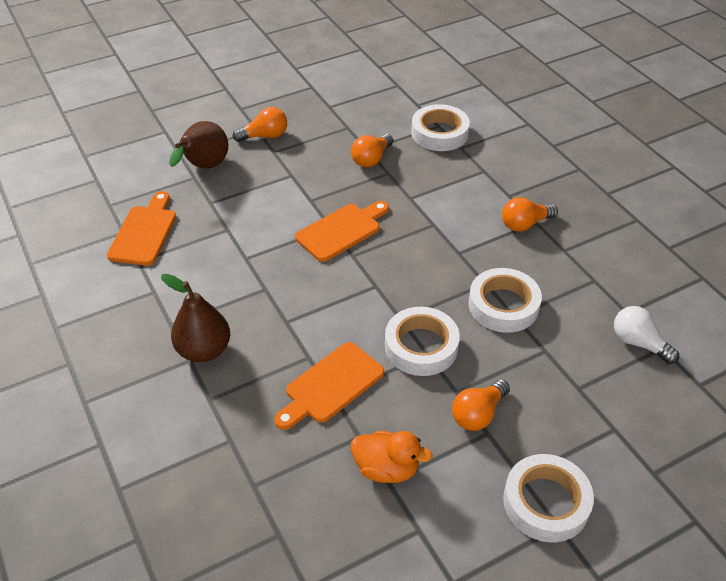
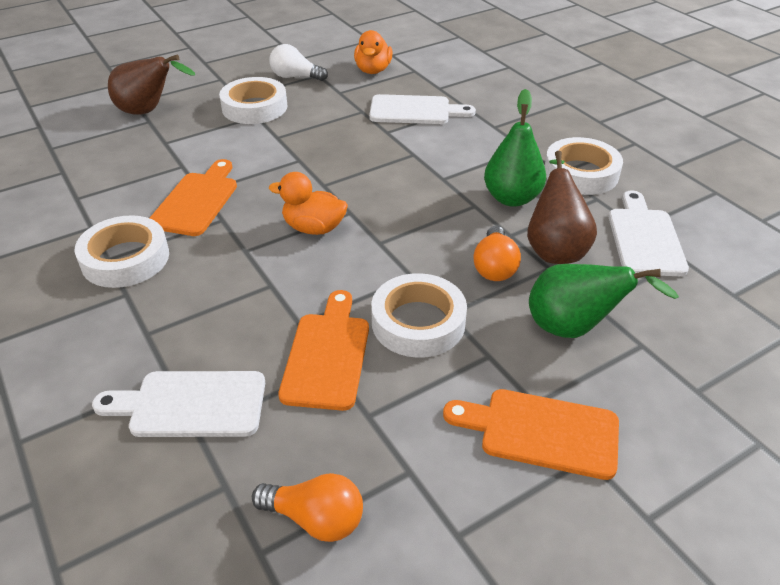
green pear: none = 0 -> [484,89,546,207] [529,264,679,338] = 2
orange duck: [351,431,433,483] = 1 -> [269,172,348,235] [354,30,393,74] = 2
orange light bulb: [233,107,287,142] [351,134,393,167] [452,379,510,431] [502,197,558,232] = 4 -> [252,473,363,542] [473,226,521,281] = 2
white cutting board: none = 0 -> [92,371,265,437] [369,94,476,124] [609,190,689,276] = 3

